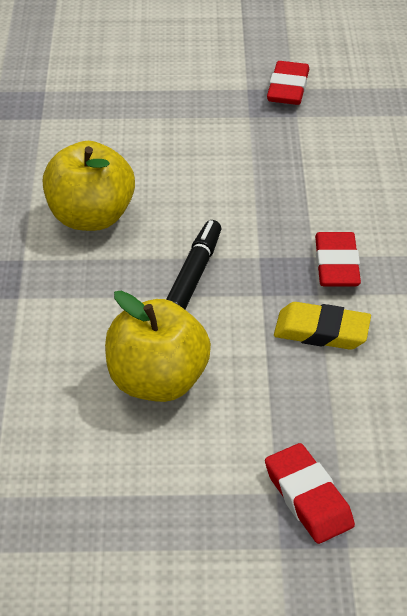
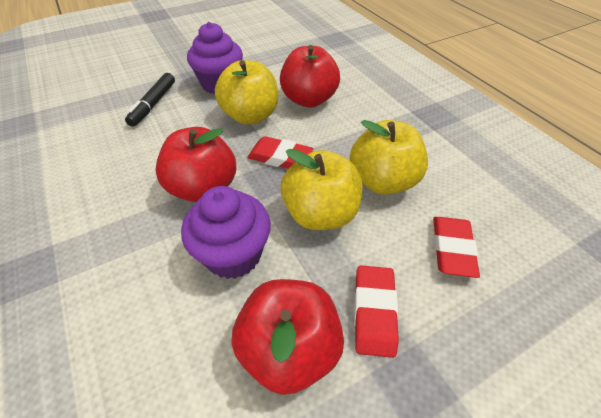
purple cupcake: none = 0 -> [181,186,271,279] [187,22,243,94] = 2
red apple: none = 0 -> [155,127,237,202] [231,279,344,395] [280,45,340,108] = 3
yellow apple: [43,141,135,231] [105,291,211,402] = 2 -> [215,60,278,124] [281,149,363,230] [350,120,428,195] = 3
yellow eraser: [274,302,371,350] = 1 -> none = 0

